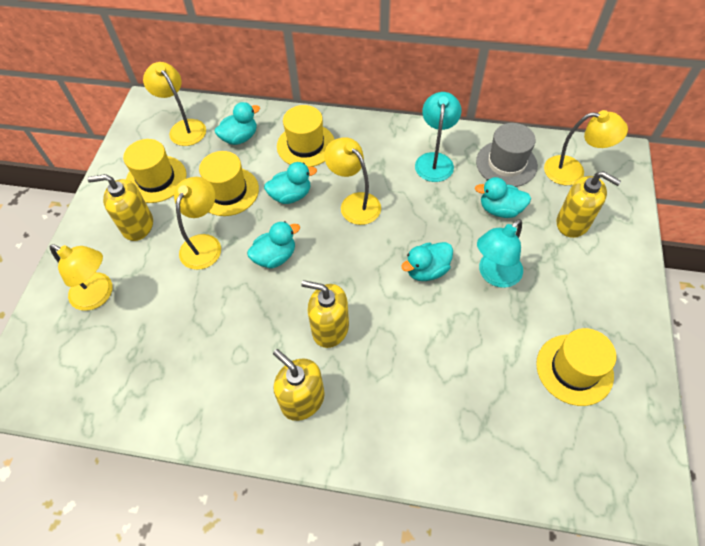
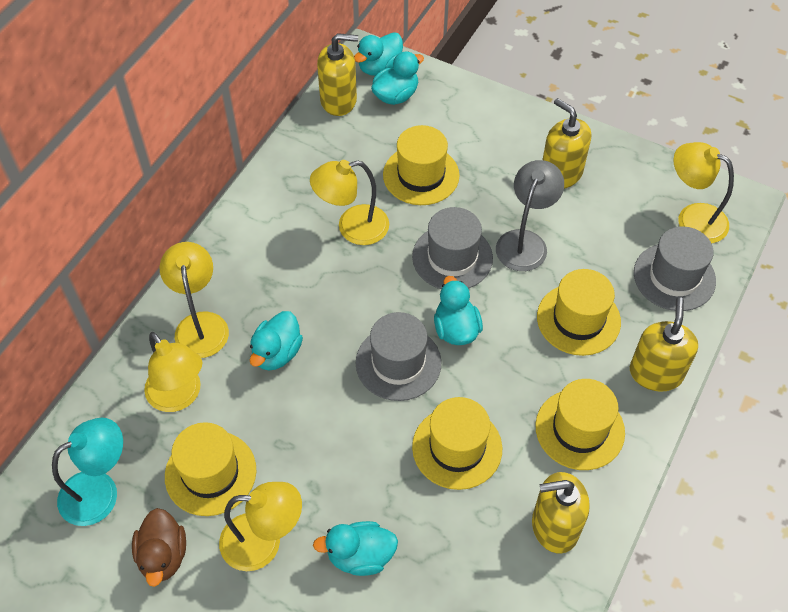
brown duck: none = 0 -> [132,508,186,587] = 1
grey hat: [476,123,538,187] = 1 -> [356,312,441,401] [412,207,493,289] [634,227,716,311] = 3
grey lamp: none = 0 -> [496,160,564,271] = 1
turquoise lamp: [415,92,461,182] [477,219,523,288] = 2 -> [52,418,123,526] = 1
yellow hat: [123,139,187,203] [199,151,259,216] [277,105,335,167] [536,328,616,406] = 4 -> [165,422,256,516] [383,125,460,205] [412,397,502,490] [535,379,625,470] [537,269,621,356] = 5

